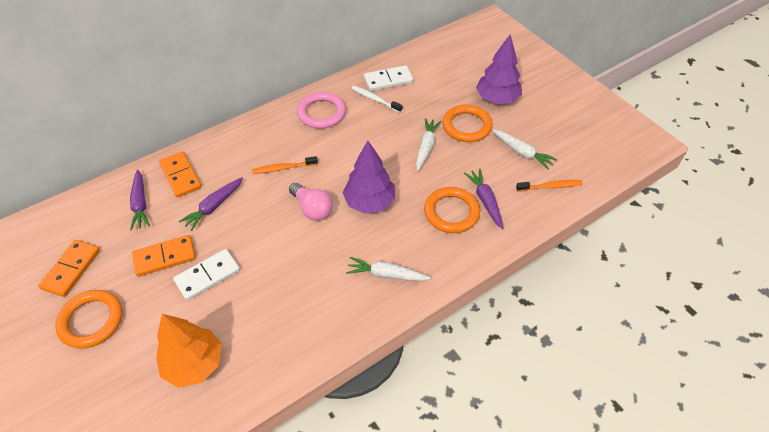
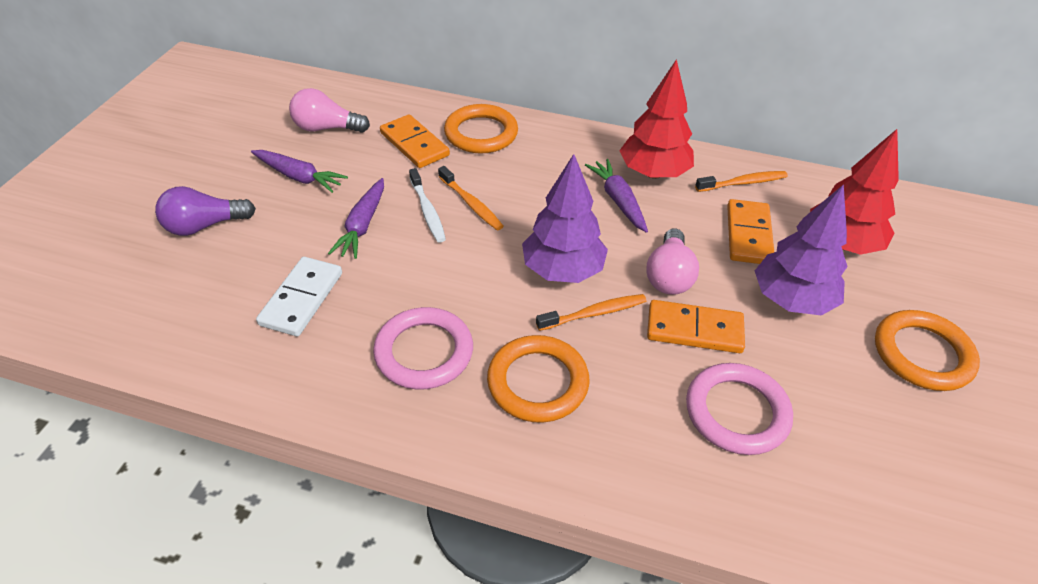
orange toothbrush: [252,156,318,174] [516,180,583,192] = 2 -> [438,166,504,230] [536,294,647,331] [695,171,788,192] = 3
orange tree: [156,314,222,388] = 1 -> none = 0
pink light bulb: [289,183,333,221] = 1 -> [289,88,370,133] [646,228,699,295] = 2
pink ring: [297,92,346,129] = 1 -> [373,307,473,390] [686,363,793,455] = 2
purple light bulb: none = 0 -> [155,186,256,236] = 1
red tree: none = 0 -> [619,59,694,179] [810,129,899,255] = 2
white carrot: [346,257,431,281] [416,118,441,171] [492,129,557,170] = 3 -> none = 0
white domino: [173,249,240,301] [364,65,414,91] = 2 -> [256,257,342,336] = 1

